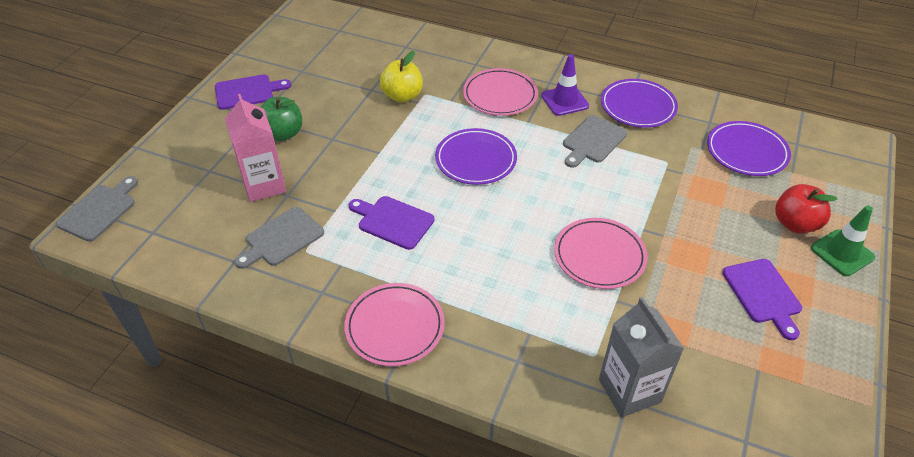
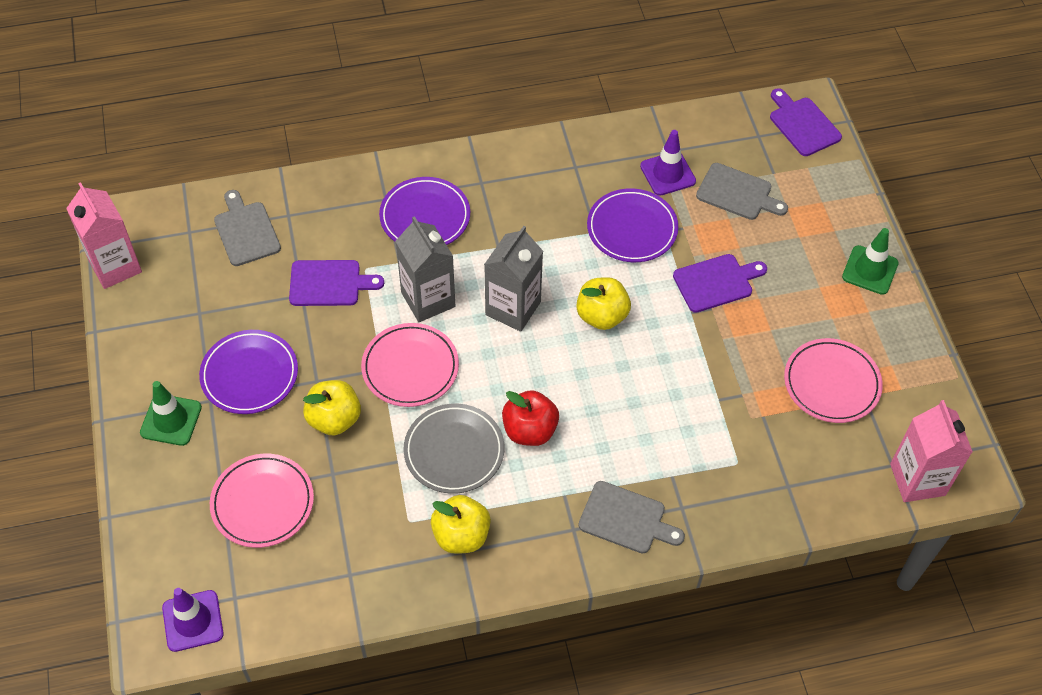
green apple: [260,97,302,141] = 1 -> none = 0
green traffic cone: [811,205,875,276] = 1 -> [140,381,202,446] [842,228,899,295] = 2
grey carton: [599,297,684,417] = 1 -> [395,216,455,322] [484,226,543,332] = 2
grey plate: none = 0 -> [404,404,504,494] = 1
pink carton: [225,94,286,202] = 1 -> [66,182,142,289] [890,400,973,502] = 2
purple traffic cone: [541,54,589,116] = 1 -> [162,588,223,652] [640,130,696,196] = 2
yellow apple: [380,51,423,103] = 1 -> [303,380,361,435] [431,495,491,554] [576,277,631,330] = 3

